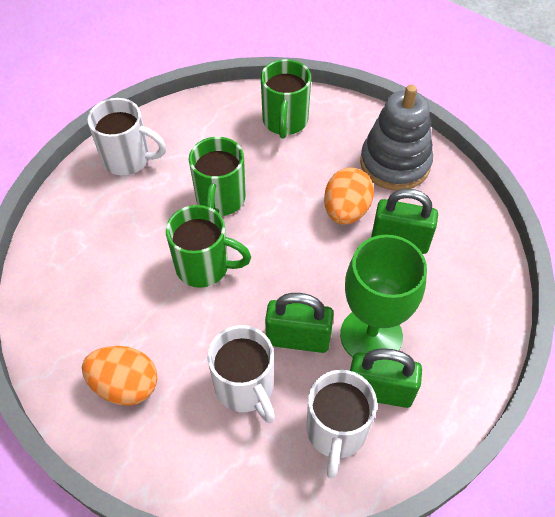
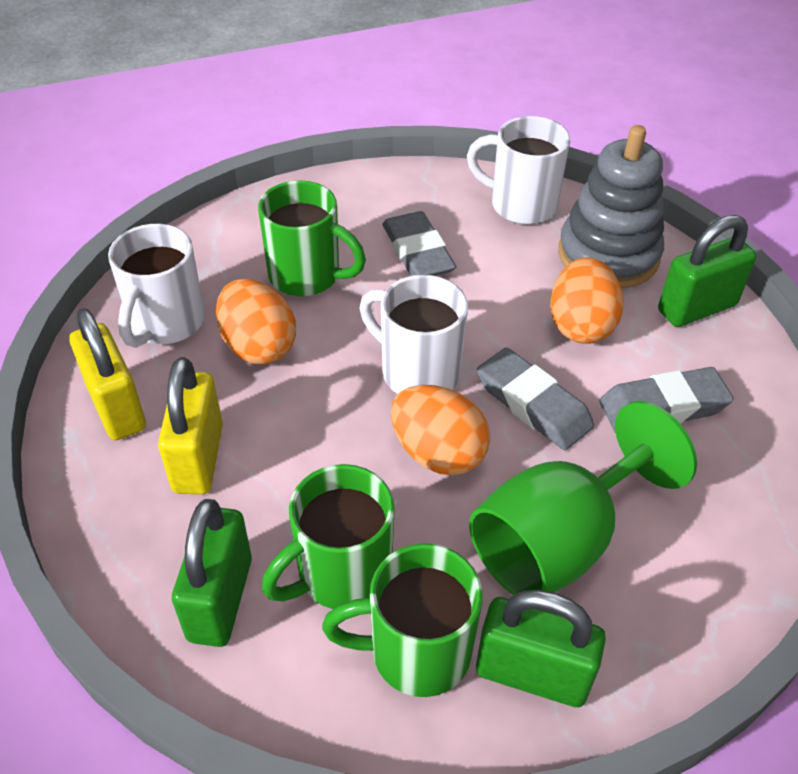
grey eraser: none = 0 -> [383,211,456,276] [477,347,594,450] [599,367,734,433] = 3
orange egg: [82,346,157,406] [324,167,374,225] = 2 -> [216,279,296,364] [391,385,490,476] [550,257,624,344] = 3
yellow padlock: none = 0 -> [69,308,146,440] [158,357,223,494] = 2

